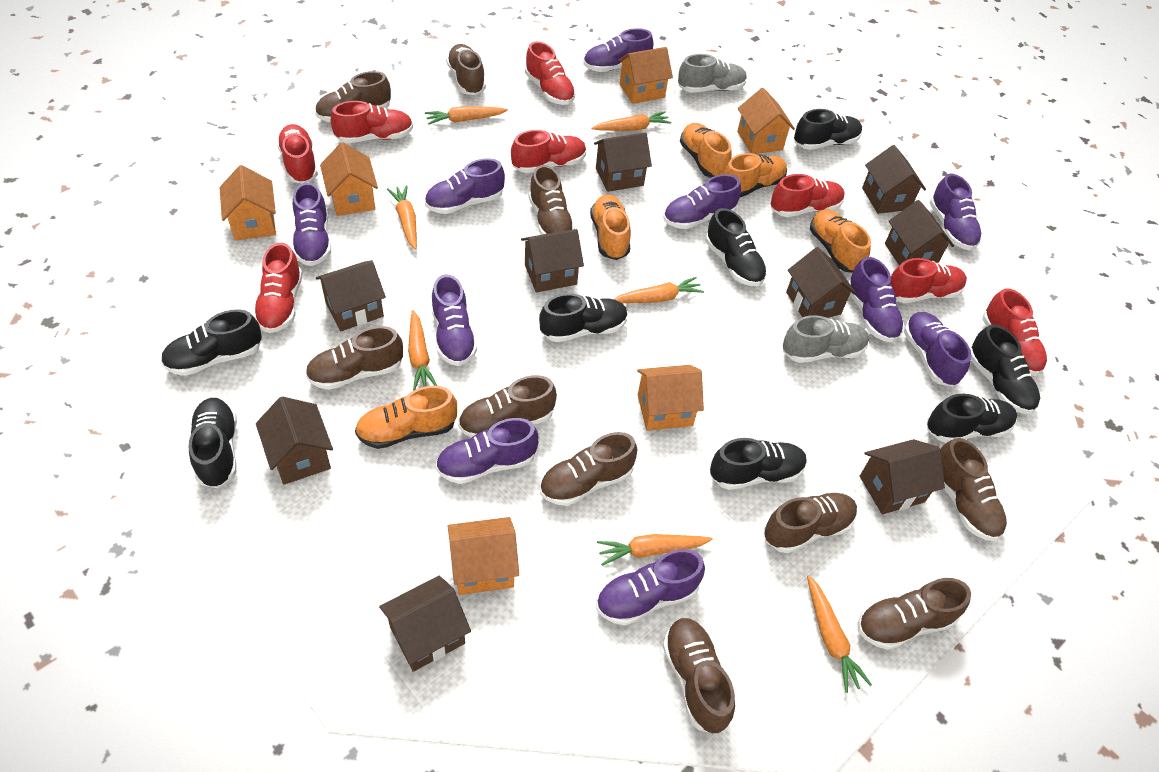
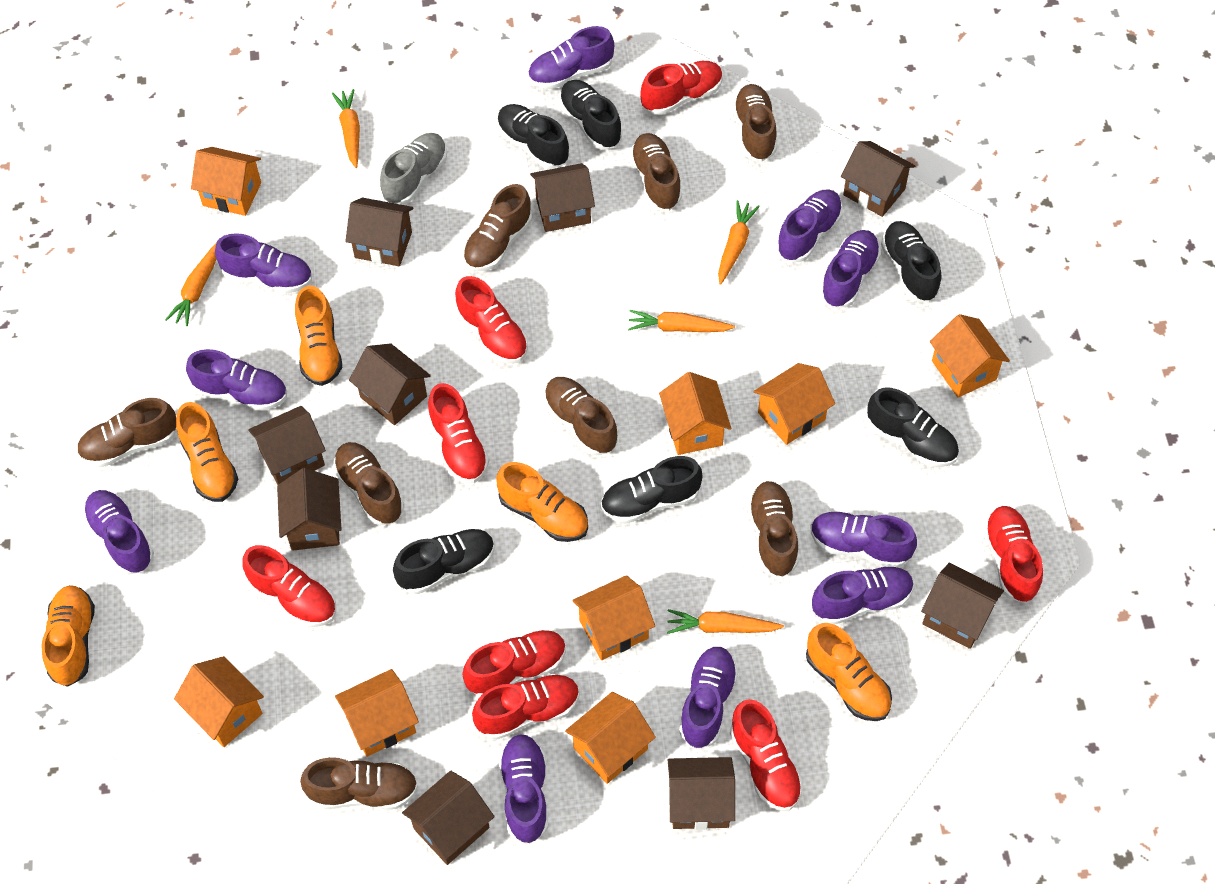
black shoe: [161,309,262,376] [189,398,237,488] [539,293,628,342] [706,208,767,286] [710,438,807,490] [794,109,862,150] [927,394,1017,443] [971,324,1040,414] = 8 -> [393,529,495,594] [497,104,569,169] [559,80,622,149] [601,456,702,523] [867,388,959,467] [881,221,941,302] = 6
brown shoe: [305,326,403,390] [315,71,391,122] [446,44,486,95] [458,375,557,438] [529,165,575,235] [540,432,637,506] [662,618,735,734] [764,492,857,553] [858,578,971,650] [940,438,1007,541] = 10 -> [77,398,176,467] [300,757,418,810] [333,442,404,526] [463,184,532,271] [544,377,618,455] [630,133,682,211] [733,84,777,161] [748,481,798,577] = 8
grey shoe: [678,54,747,93] [783,315,869,363] = 2 -> [380,133,447,205] = 1
orange carrot: [387,185,417,250] [408,310,437,391] [425,106,508,125] [591,111,671,131] [597,534,713,566] [614,277,704,303] [807,575,872,693] = 7 -> [165,242,217,326] [332,89,360,168] [628,310,735,332] [667,609,784,634] [718,200,760,285] = 5
orange house: [220,165,276,241] [320,142,378,216] [448,517,519,595] [618,47,673,104] [637,365,704,431] [737,88,795,154] = 6 -> [174,656,264,747] [191,147,261,216] [335,669,419,757] [565,692,656,784] [572,575,655,660] [659,372,731,455] [754,363,835,445] [930,314,1010,398] = 8

